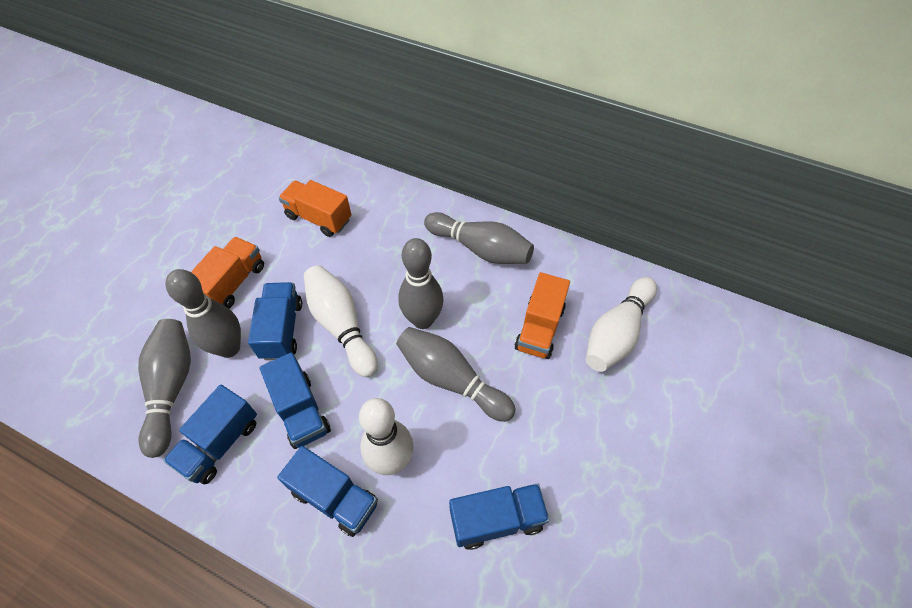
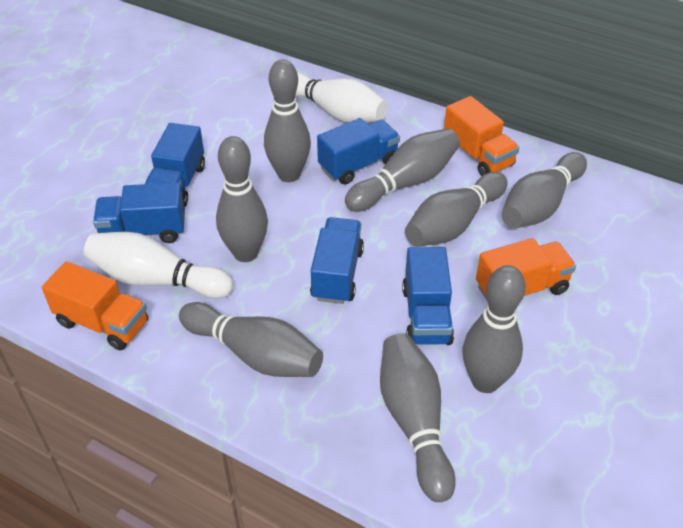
grey bowling pin: [138,319,191,458] [165,269,241,358] [396,327,516,422] [398,238,444,329] [424,212,534,264] = 5 -> [179,302,323,377] [216,136,268,262] [264,59,311,182] [345,128,460,212] [380,333,456,502] [405,172,508,247] [463,265,526,393] [501,152,587,228] = 8
white bowling pin: [304,265,378,377] [359,398,414,475] [586,277,657,372] = 3 -> [84,232,233,298] [295,72,388,123] = 2

